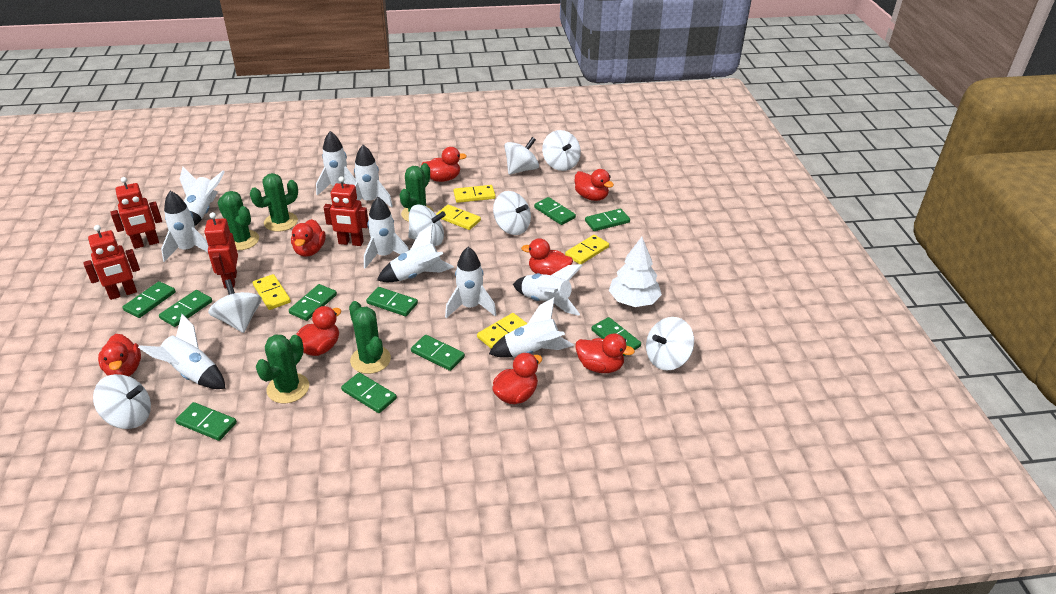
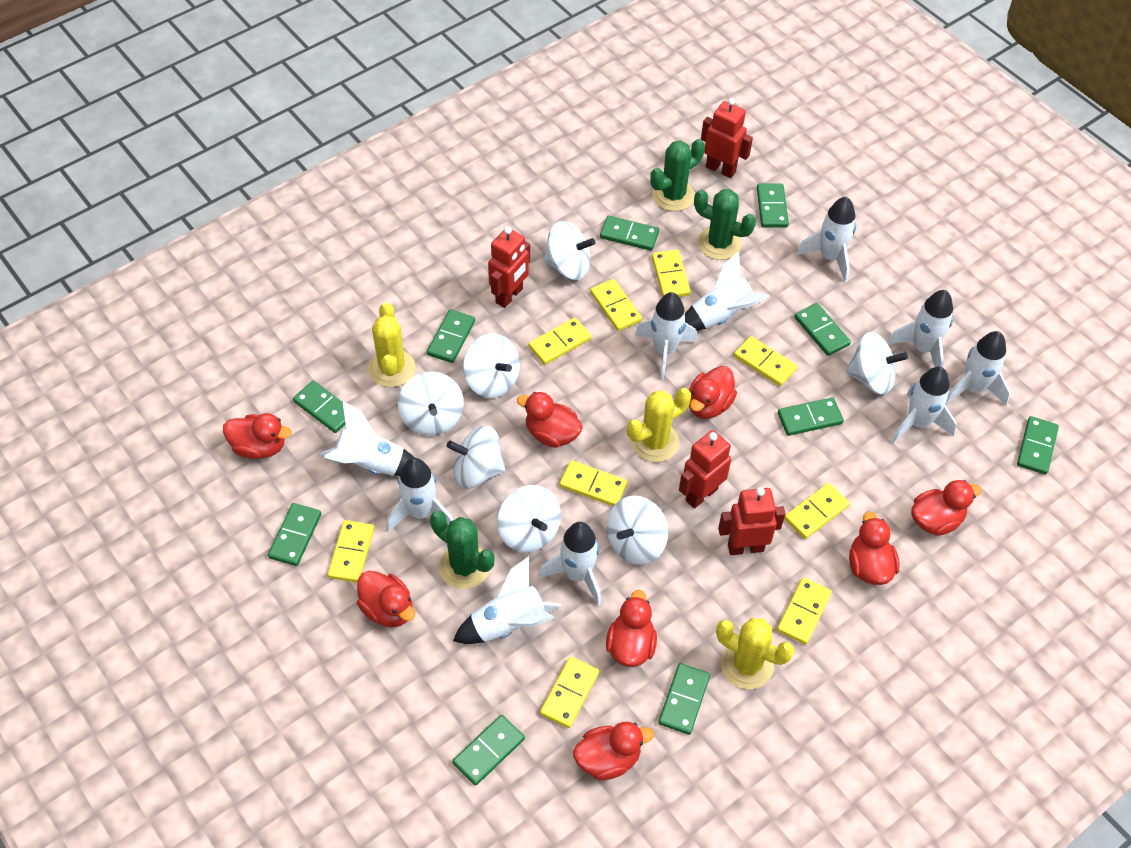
green cactus: [217,191,259,251] [250,173,298,232] [256,334,309,404] [349,301,391,374] [400,163,434,222] = 5 -> [430,511,494,589] [650,139,705,211] [694,189,756,260] = 3
white tree: [609,237,662,307] = 1 -> none = 0
yellow cactus: none = 0 -> [368,302,416,387] [627,388,691,462] [716,618,794,689] = 3
yellow domino: [253,274,291,310] [436,205,481,230] [453,185,496,203] [477,313,528,349] [565,235,609,264] = 5 -> [328,520,374,583] [529,318,591,365] [540,657,599,728] [559,460,627,506] [590,279,642,331] [652,250,691,297] [734,336,797,386] [777,578,832,645] [784,483,850,539] = 9

